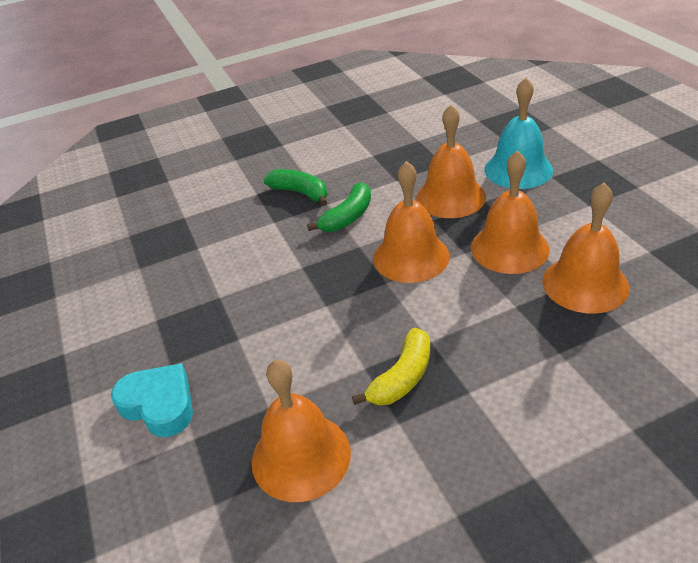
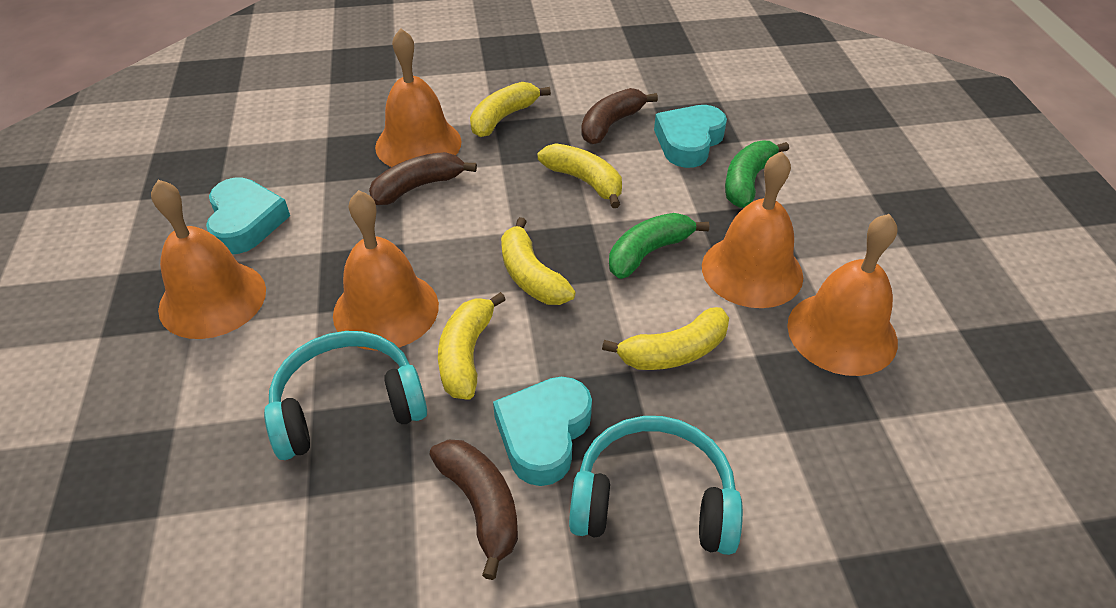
brown banana: none = 0 -> [369,152,477,205] [429,439,518,580] [581,88,658,144] = 3
turquoise bell: [485,78,553,189] = 1 -> none = 0
turquoise headphones: none = 0 -> [264,331,427,460] [569,416,743,555] = 2
turquoise heart: [111,363,193,437] = 1 -> [206,178,290,254] [493,377,592,486] [654,105,727,168] = 3
yellow banana: [352,328,430,406] = 1 -> [438,292,506,400] [470,82,551,137] [501,217,576,305] [538,143,622,208] [602,307,729,370] = 5

